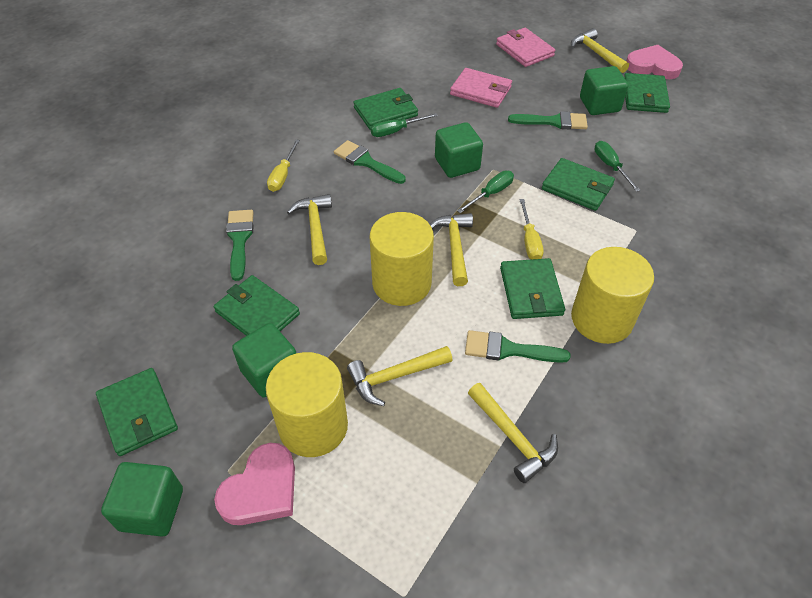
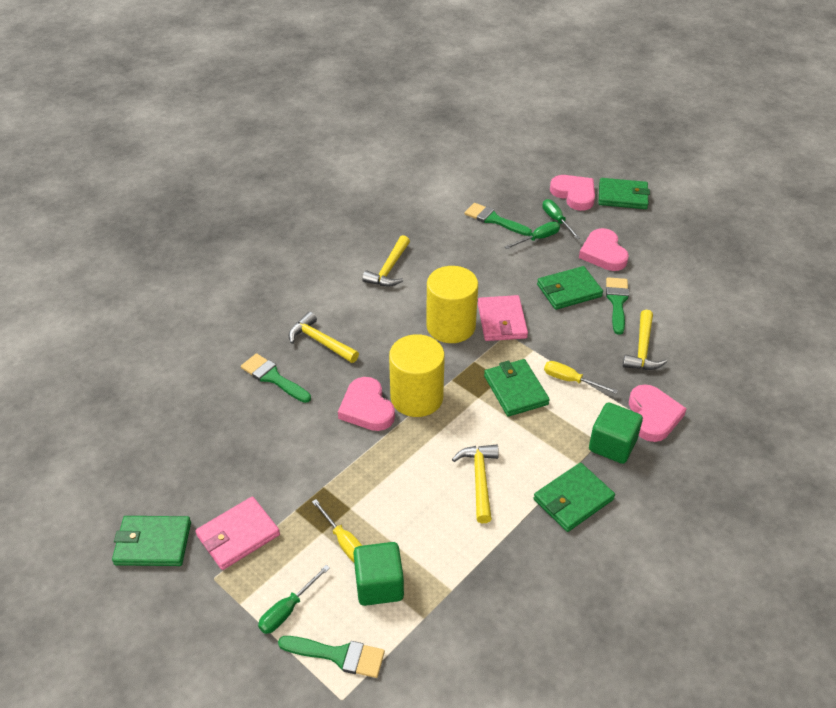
green cube: [101,462,183,536] [232,323,296,398] [435,122,483,178] [580,66,628,115] = 4 -> [353,542,404,606] [589,402,643,464] = 2
green wallet: [96,368,178,456] [214,275,300,336] [354,88,418,130] [500,258,565,319] [542,158,615,211] [624,73,670,113] = 6 -> [112,516,191,566] [484,359,550,417] [533,463,615,532] [537,266,603,310] [599,178,650,209] = 5
pink heart: [214,443,295,525] [626,45,683,79] = 2 -> [338,377,395,431] [550,175,595,211] [579,228,629,271] [629,384,687,442] = 4
yellow cylinder: [266,352,348,457] [370,212,434,306] [571,247,654,344] = 3 -> [389,334,445,417] [426,266,478,343] = 2
yellow hammer: [287,194,332,265] [347,346,452,406] [430,213,473,286] [468,383,558,483] [571,28,629,73] = 5 -> [289,312,359,363] [362,235,410,287] [452,445,499,523] [623,310,667,370] = 4

